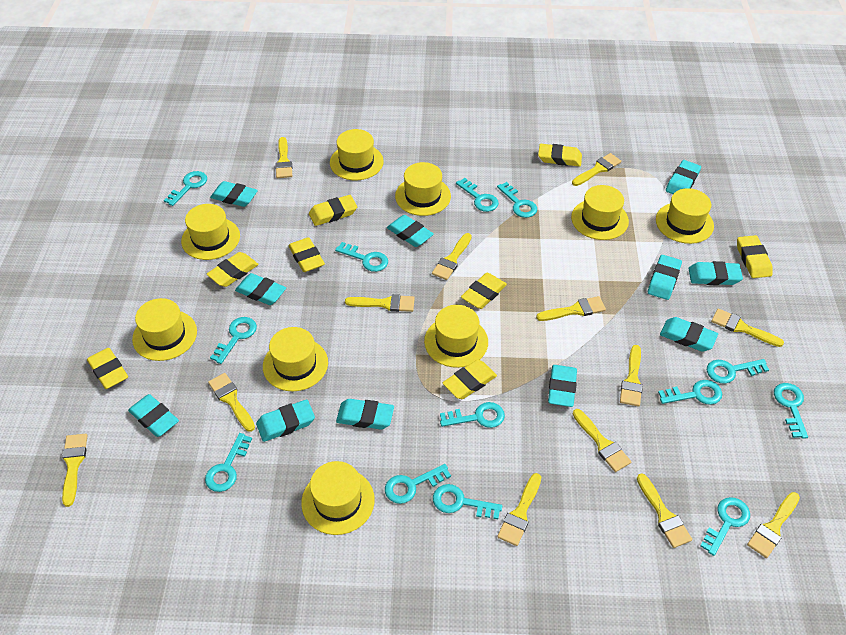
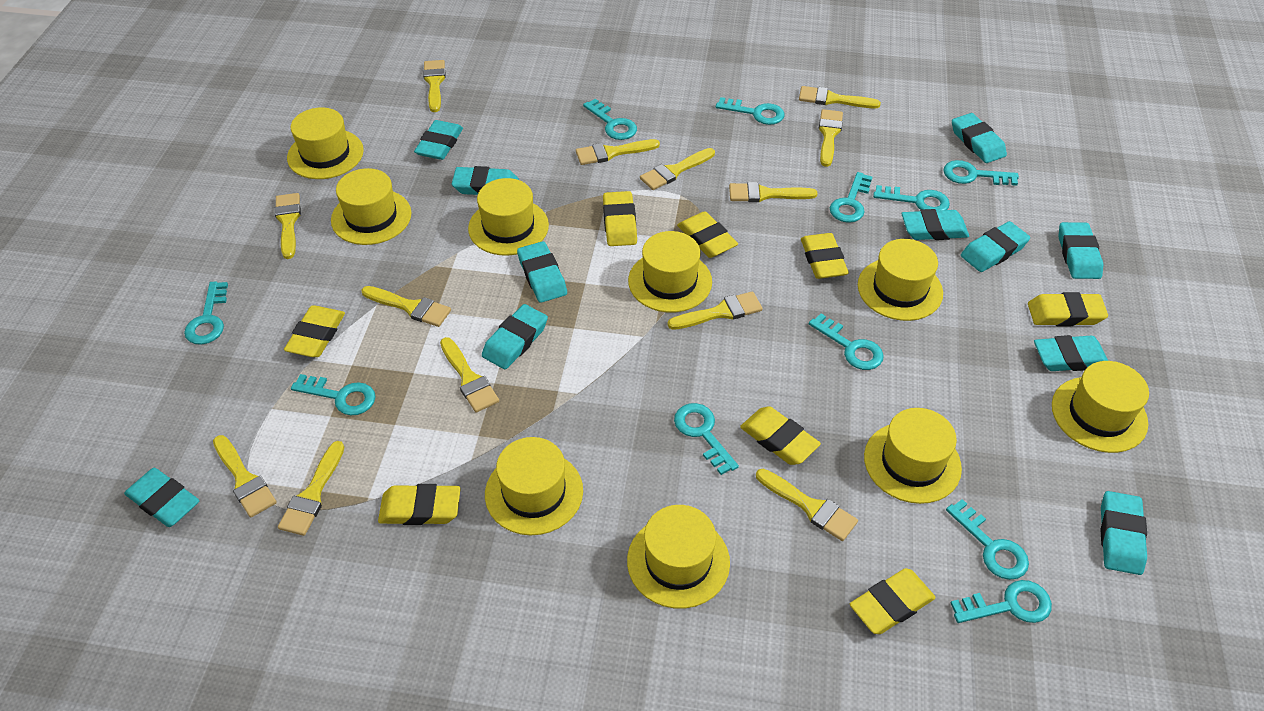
turquoise key: [164,171,207,206] [205,433,252,492] [210,317,257,364] [335,242,388,272] [385,464,451,504] [433,484,502,519] [440,402,505,428] [456,178,499,212] [497,182,537,218] [658,380,722,405] [700,497,750,556] [707,359,769,384] [774,383,808,439] = 13 -> [184,281,228,345] [291,374,375,415] [583,99,637,140] [674,403,739,475] [716,97,784,125] [809,314,884,370] [830,172,872,223] [873,185,950,211] [943,160,1019,186] [946,499,1029,580] [951,580,1052,623] = 11

